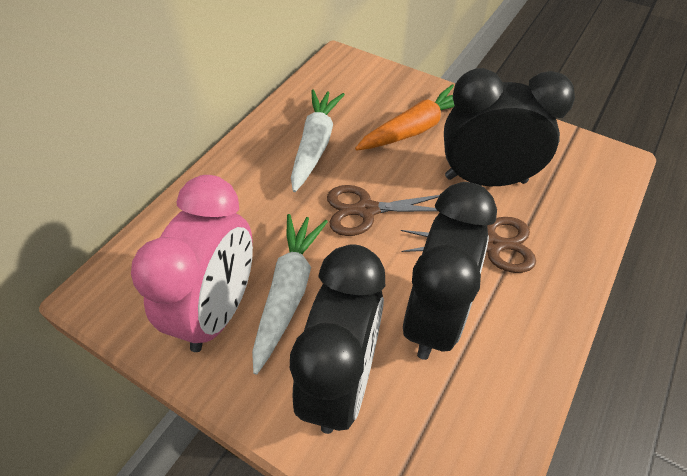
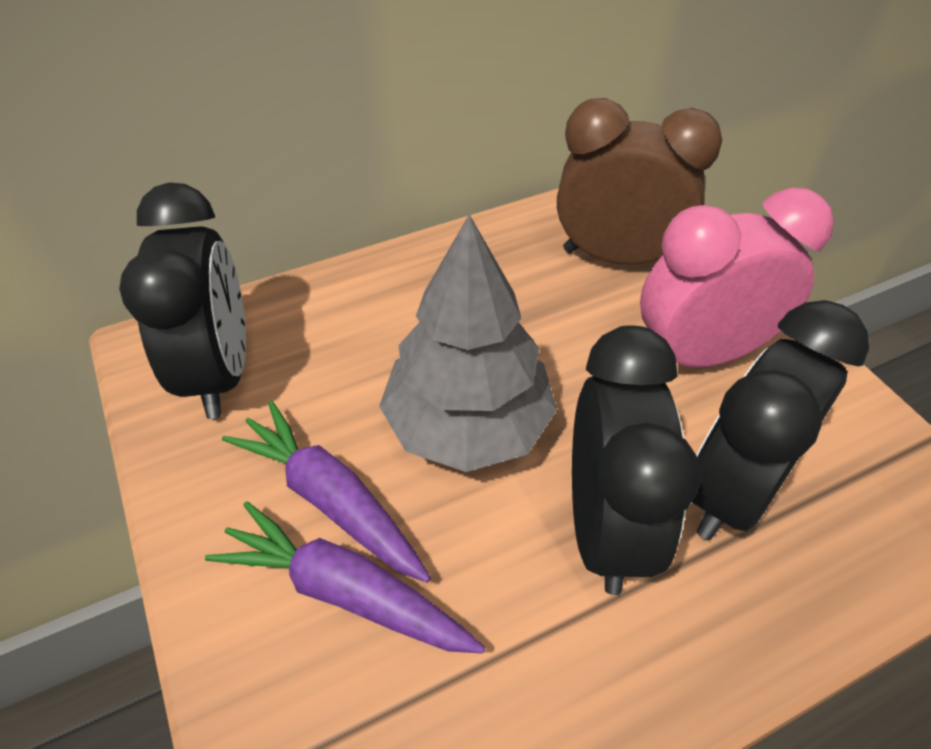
brown clock: none = 0 -> [557,98,722,265] = 1
brown scissors: [327,185,439,236] [401,217,536,273] = 2 -> none = 0
grey tree: none = 0 -> [379,214,557,472] = 1
orange carrot: [355,84,455,150] = 1 -> none = 0
purple carrot: none = 0 -> [205,501,485,654] [222,401,431,583] = 2
white carrot: [252,214,328,375] [291,90,345,192] = 2 -> none = 0

